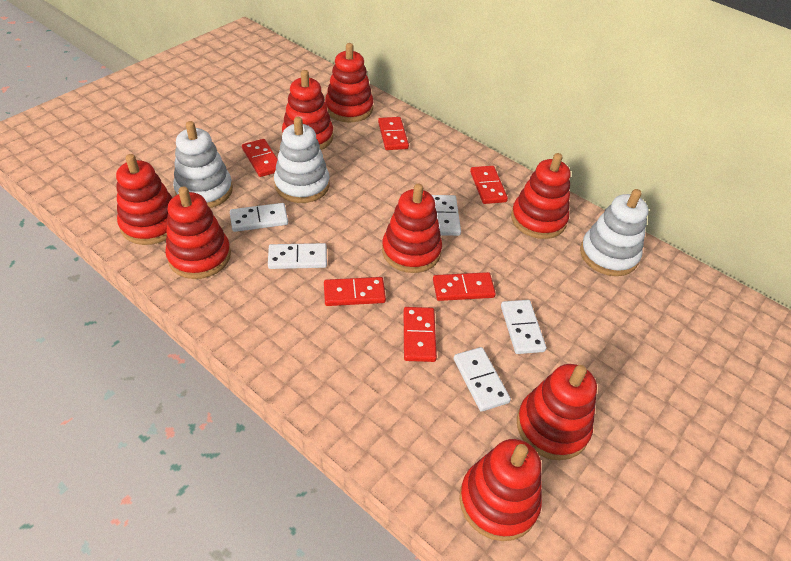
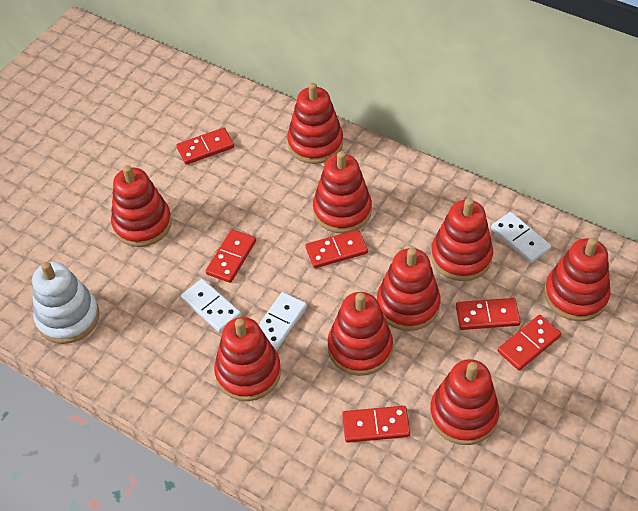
red stacking toy: [116,154,172,245] [165,187,231,279] [282,70,333,150] [325,43,374,122] [382,183,442,273] [459,439,542,541] [511,153,571,239] [517,364,597,460] = 8 -> [111,165,172,247] [214,317,281,401] [287,83,343,164] [313,151,372,233] [328,292,393,376] [377,248,441,331] [430,359,499,445] [431,198,493,281] [544,238,610,321] = 9
white domino: [230,203,288,232] [268,243,327,269] [432,195,461,236] [454,347,511,412] [501,300,546,354] = 5 -> [181,279,241,333] [259,292,307,350] [491,212,551,263] = 3
white stacking toy: [173,121,233,208] [274,117,330,203] [580,189,648,276] = 3 -> [32,262,99,344] = 1

